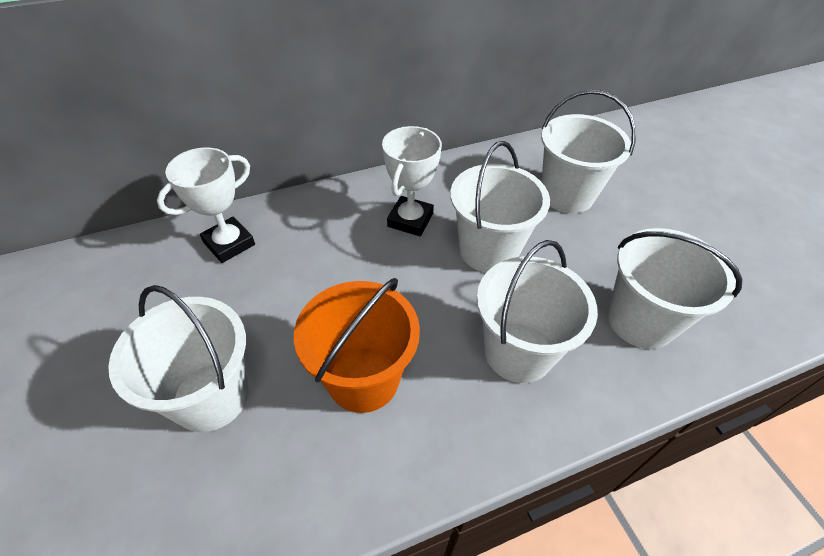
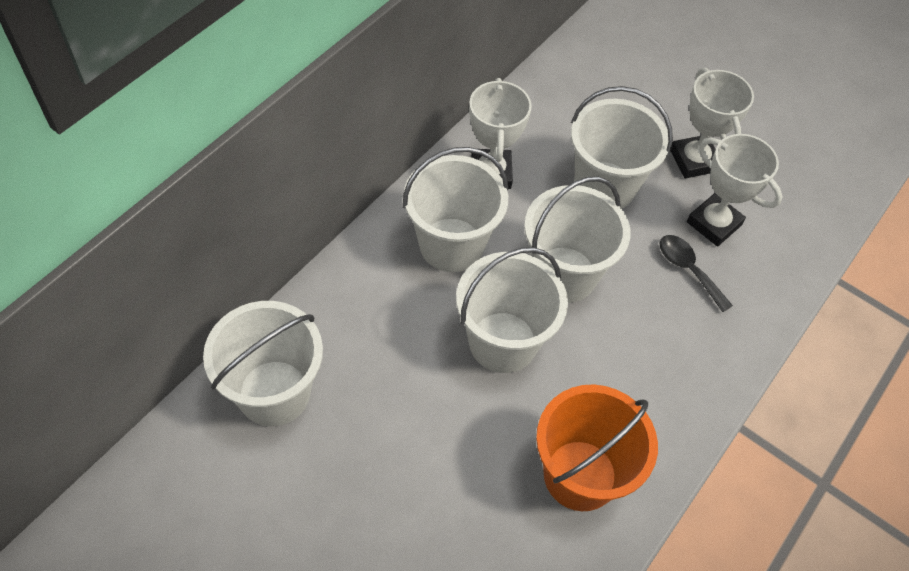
black spoon: none = 0 -> [660,235,733,312] = 1
white trophy: [157,147,255,263] [382,126,442,236] = 2 -> [469,78,532,189] [671,68,754,179] [687,134,782,247] = 3

